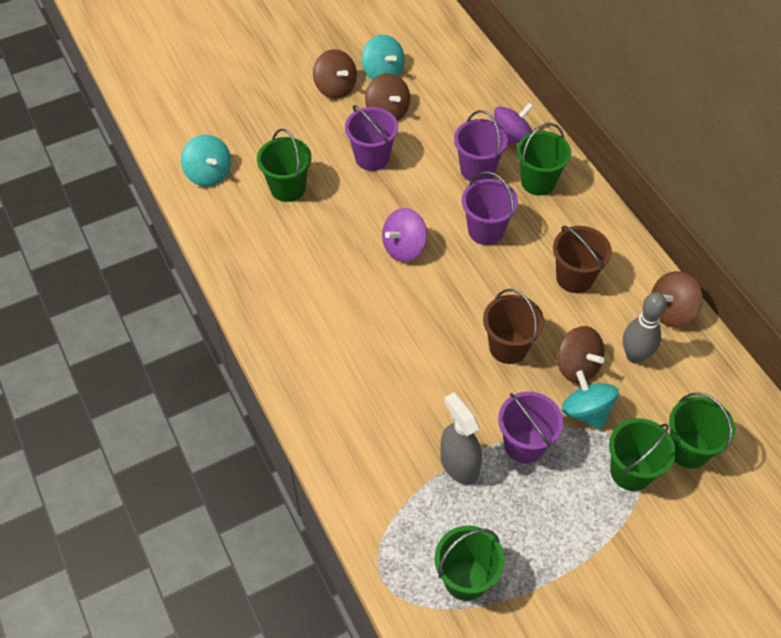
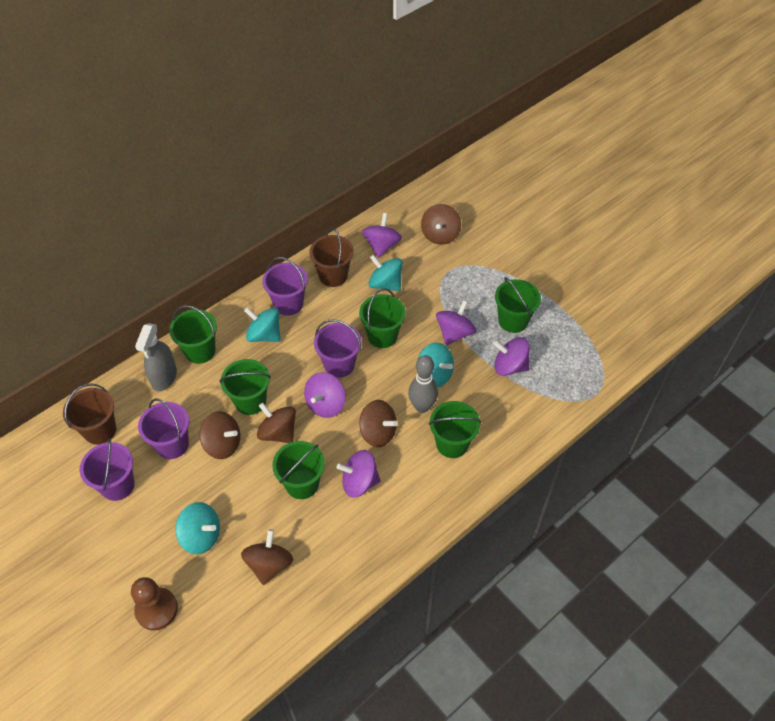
brown pawn: none = 0 -> [131,577,178,630] = 1
brown spinning top: [313,49,357,99] [365,74,410,121] [557,326,605,383] [651,271,703,327] = 4 -> [199,411,240,459] [241,529,293,585] [257,403,296,443] [359,400,397,447] [421,204,461,245] = 5
green bucket: [257,129,312,202] [435,526,505,601] [517,123,571,195] [609,418,676,491] [669,392,735,469] = 5 -> [169,305,217,364] [220,359,271,415] [272,441,325,499] [359,288,406,348] [429,401,481,458] [495,277,541,333] = 6
purple spinning top: [382,208,427,262] [494,102,533,144] = 2 -> [304,372,346,418] [336,450,381,498] [362,213,402,258] [436,301,476,345] [494,337,530,376] = 5
turquoise spinning top: [181,135,231,187] [362,35,405,80] [561,370,619,430] = 3 -> [175,502,220,554] [244,307,281,342] [368,255,403,291] [418,342,454,387] = 4

